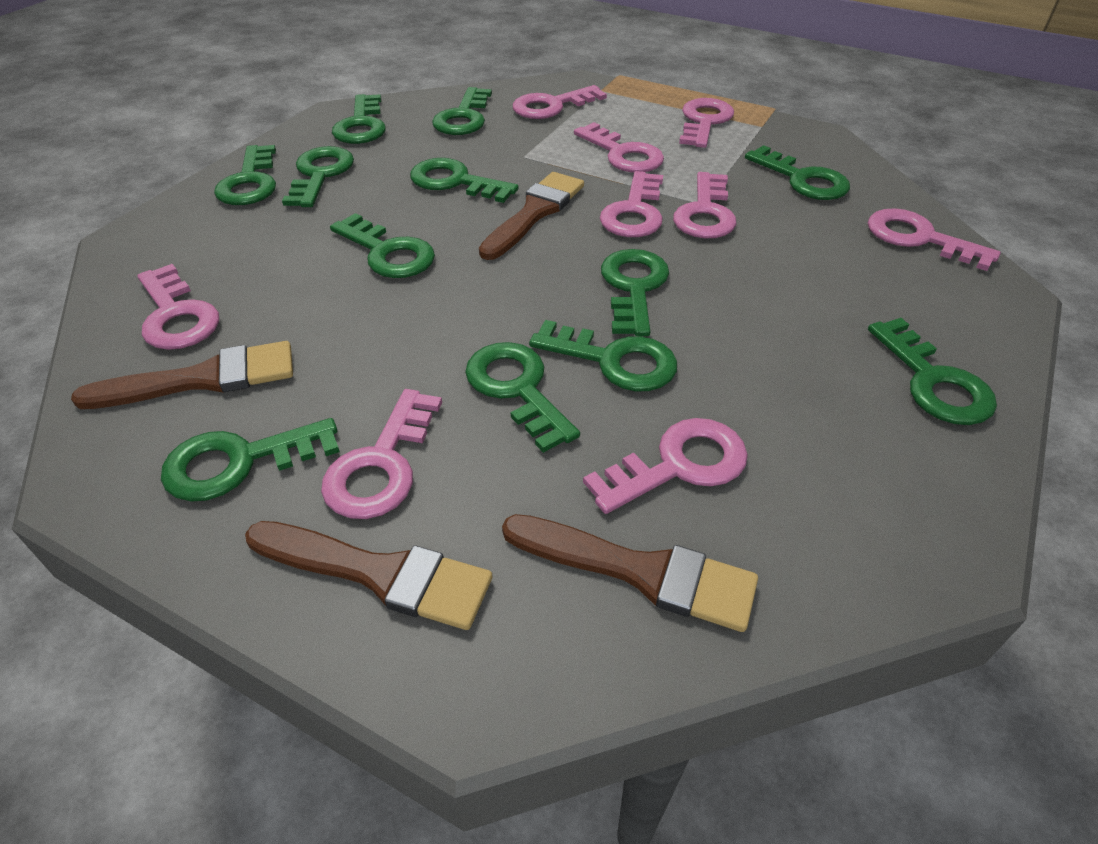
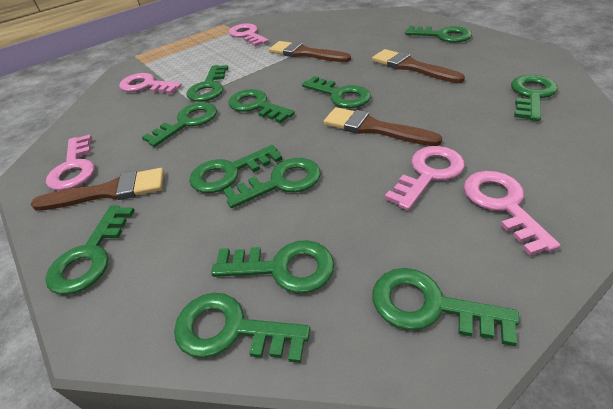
pink key: [137,264,219,350] [321,389,442,519] [513,85,607,119] [574,122,664,173] [583,418,748,514] [600,171,663,237] [673,172,737,238] [679,98,734,148] [868,208,1001,271] = 9 -> [46,135,94,191] [119,73,182,94] [229,23,269,46] [385,146,465,211] [464,171,561,256] = 5

